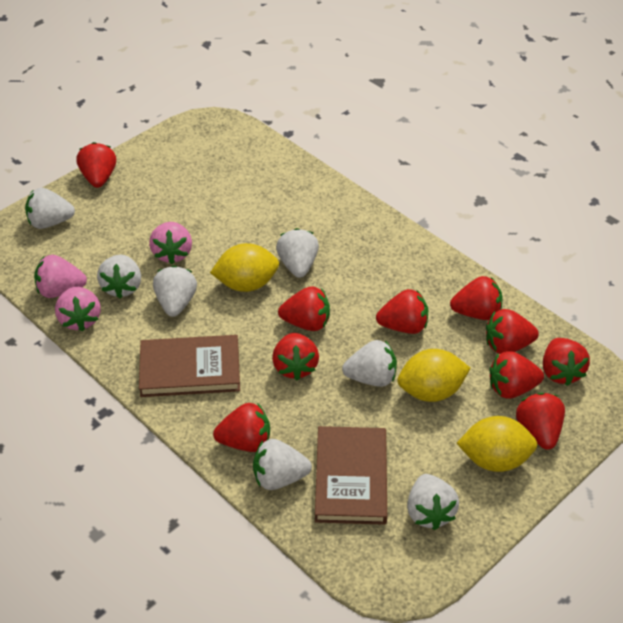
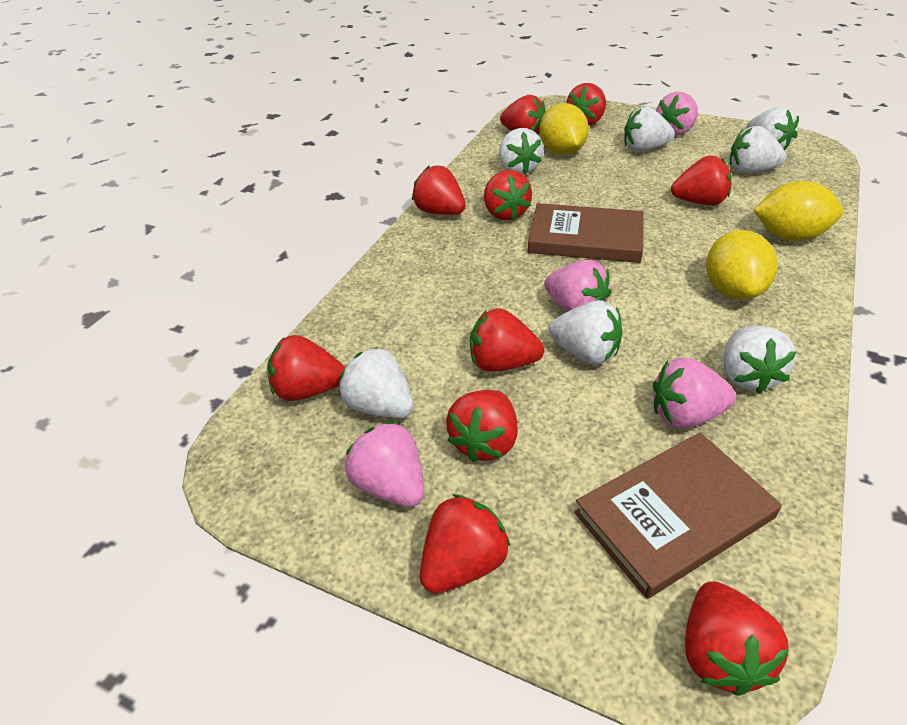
pink strawberry: [34,255,87,298] [55,287,101,332] [149,222,192,264] = 3 -> [345,421,425,507] [544,260,611,312] [653,358,736,429] [656,92,698,136] = 4

